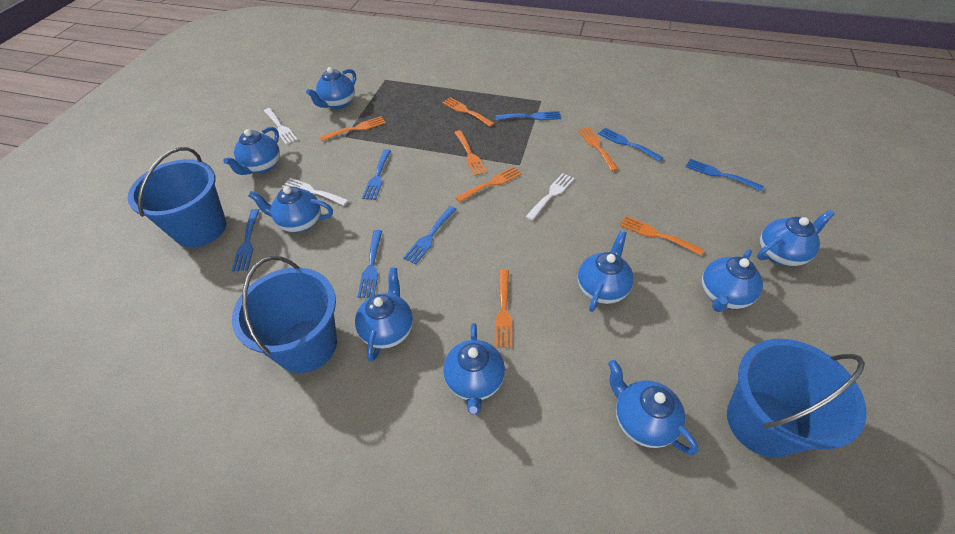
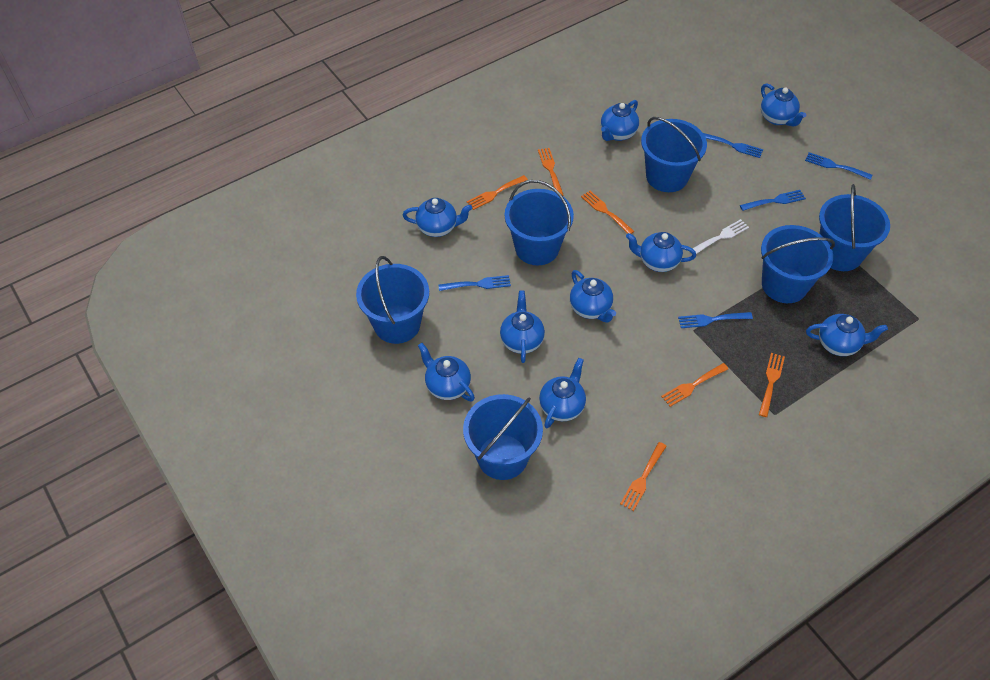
blue bucket: [127,147,226,248] [232,256,337,373] [727,339,867,458] = 3 -> [356,256,429,344] [463,394,543,480] [505,180,574,265] [641,117,707,192] [761,225,835,303] [819,184,890,271] = 6
blue fork: [232,209,260,272] [358,230,382,298] [362,149,391,200] [403,206,457,264] [495,111,561,120] [598,127,663,162] [686,159,764,191] = 7 -> [438,275,511,291] [678,312,753,328] [703,133,763,158] [740,190,806,211] [805,152,872,180] = 5
orange fork: [320,116,386,141] [442,97,494,127] [454,130,487,176] [455,166,522,202] [495,269,512,348] [578,127,618,171] [620,216,704,255] = 7 -> [467,175,528,210] [538,148,563,196] [581,191,634,234] [620,442,667,511] [661,363,728,407] [759,353,785,417] = 6
white fork: [264,108,298,144] [282,178,349,206] [525,173,574,221] = 3 -> [692,219,749,254] = 1

